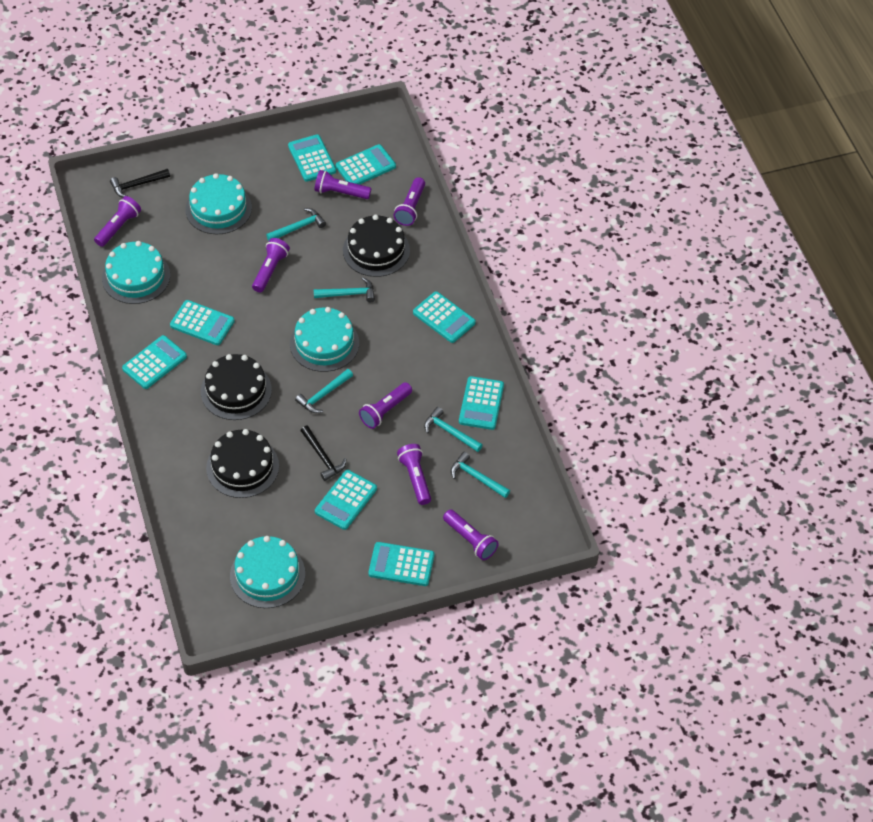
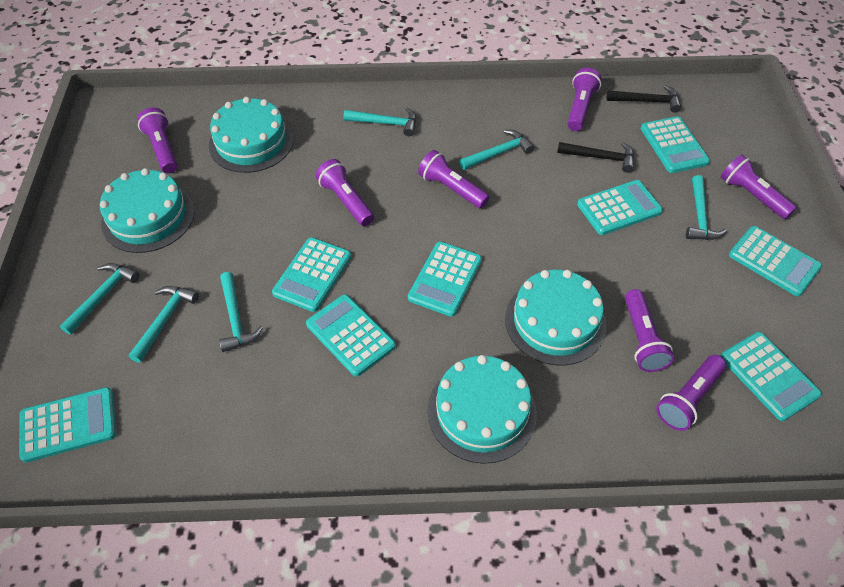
black cake: [201,354,272,420] [206,429,279,498] [343,215,410,277] = 3 -> none = 0
turquoise hammer: [266,208,326,240] [295,369,353,413] [314,277,375,302] [424,407,483,452] [451,452,510,498] = 5 -> [60,263,140,335] [129,286,199,363] [219,272,263,352] [343,108,416,136] [459,130,534,170] [686,175,727,240] = 6

